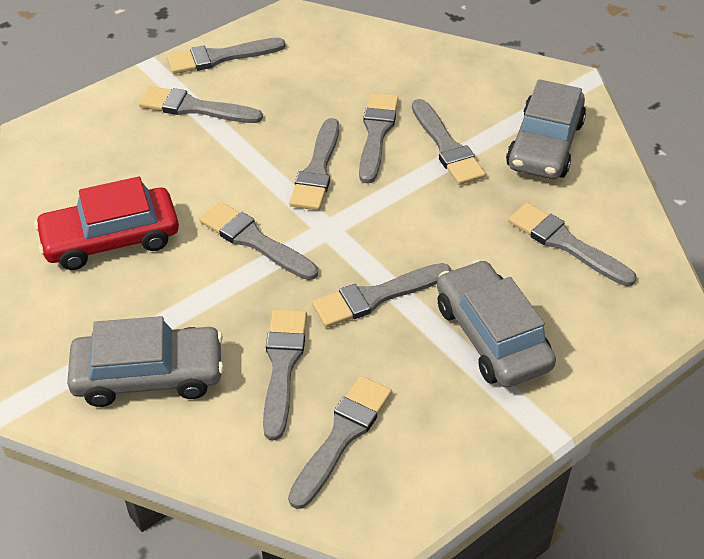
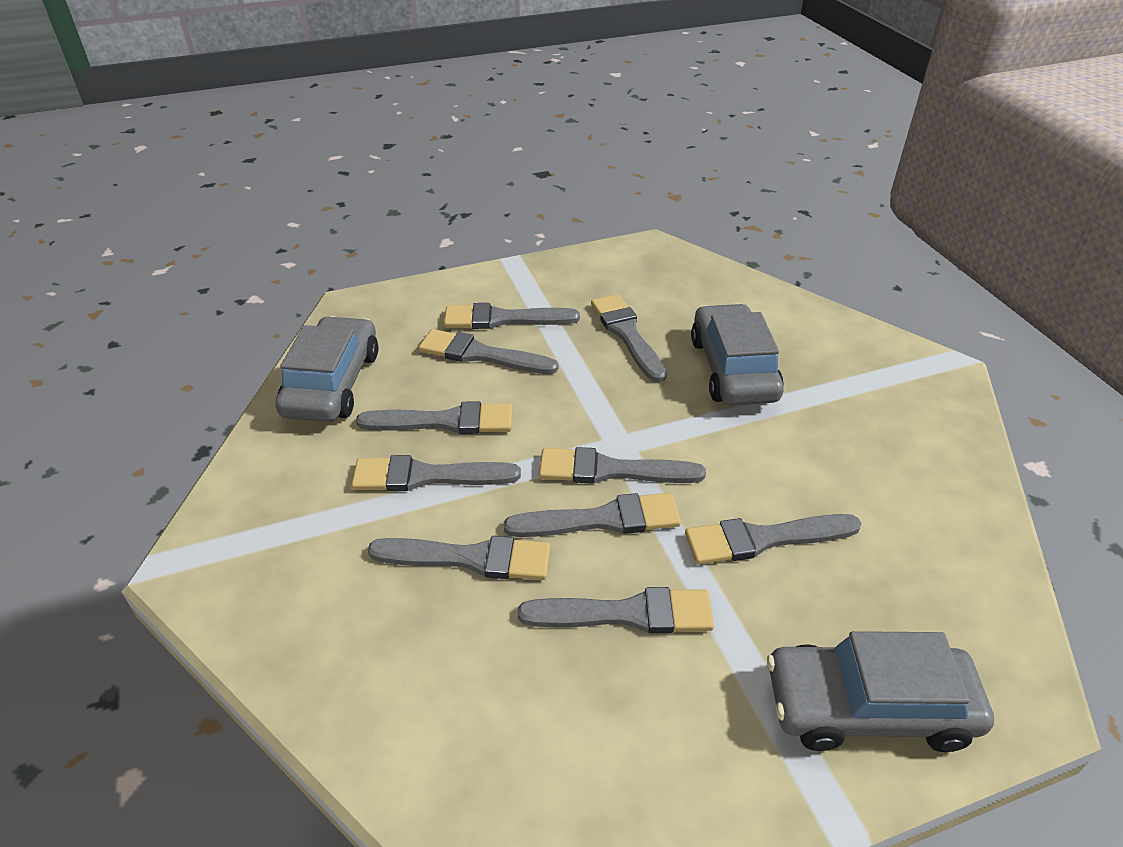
red car: [34,176,179,270] = 1 -> none = 0

